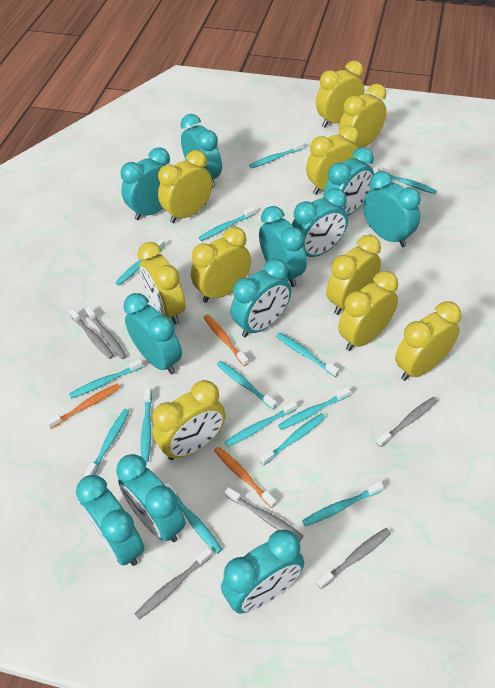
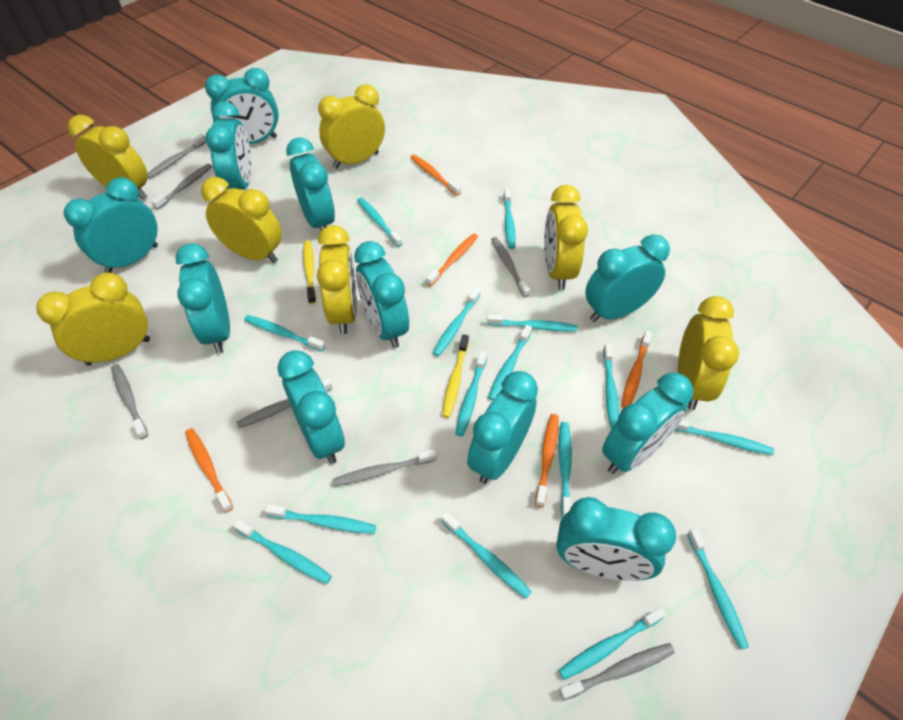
grey toothbrush: [69,309,114,359] [85,306,127,359] [135,548,213,620] [225,487,303,541] [317,528,391,589] [376,397,438,447] = 6 -> [111,364,148,439] [148,133,206,178] [151,164,212,210] [236,378,333,428] [332,449,437,487] [491,237,530,297] [559,643,675,701] = 7
orange toothbrush: [46,383,121,429] [203,315,249,366] [214,446,277,508] = 3 -> [185,428,233,512] [410,155,461,196] [426,233,478,286] [535,414,559,507] [621,330,652,408] = 5
turquoise toothbrush: [69,359,143,399] [84,409,130,477] [115,239,165,285] [141,387,152,462] [164,482,222,554] [198,207,255,241] [217,361,277,409] [225,401,297,447] [249,142,304,168] [260,413,326,465] [276,333,339,377] [278,387,351,430] [302,481,384,527] [377,166,437,194] = 14 -> [233,519,332,584] [244,315,325,352] [265,504,376,534] [357,198,402,247] [433,287,480,356] [441,512,531,599] [455,351,487,436] [487,314,578,331] [488,325,532,401] [503,188,516,249] [558,607,666,680] [559,422,572,518] [603,344,619,429] [675,420,774,455] [687,528,749,650] = 15
yellow clock: [138,242,186,325] [152,380,226,460] [158,150,212,223] [191,227,251,303] [306,125,359,195] [316,61,364,127] [326,235,381,315] [338,271,398,351] [339,84,387,148] [395,301,461,381] = 10 -> [37,272,150,366] [68,115,148,200] [201,177,282,263] [317,225,357,334] [318,84,385,169] [544,185,588,290] [678,296,739,410] = 7
yellow toothbrush: none = 0 -> [303,240,316,304] [442,334,469,418] = 2

